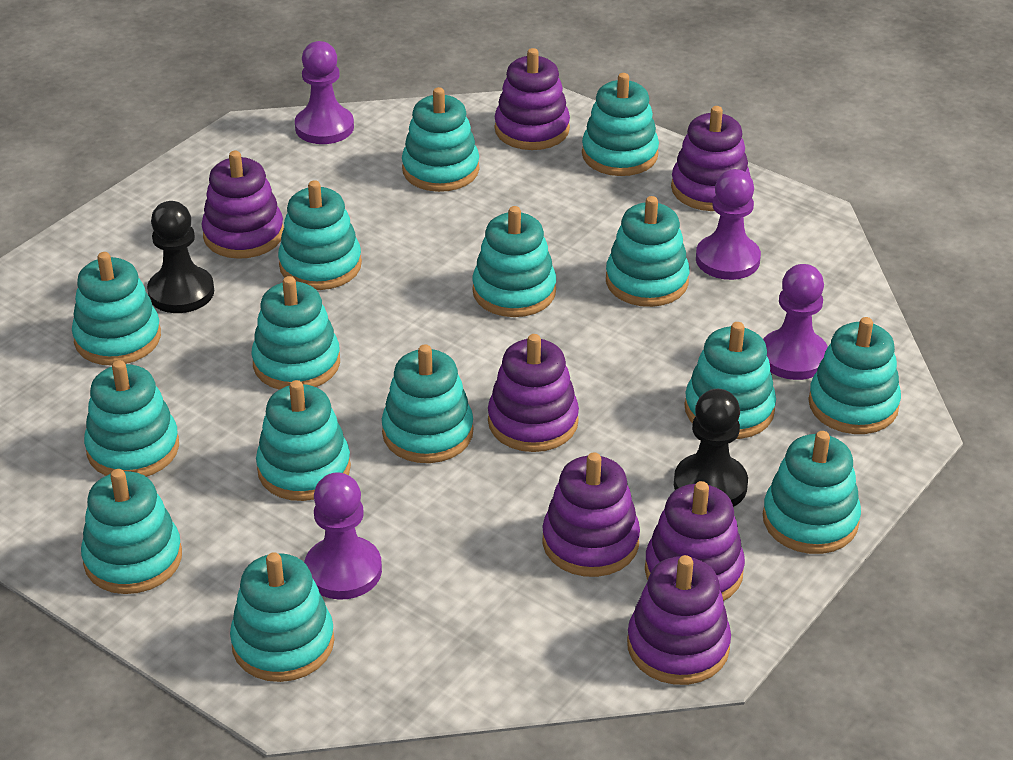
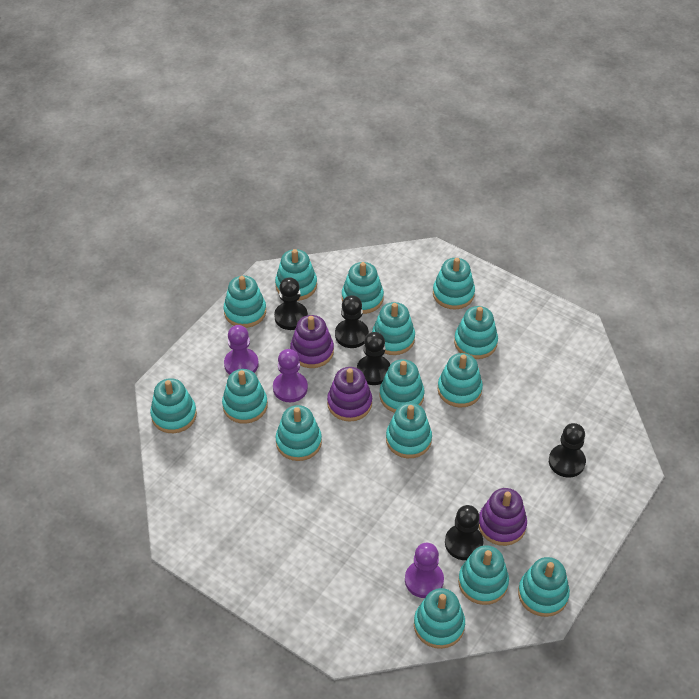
black pawn: [147,201,214,313] [674,389,748,507] = 2 -> [274,277,308,330] [335,295,369,348] [357,332,390,385] [445,505,483,560] [549,423,586,478] = 5
purple pawn: [295,41,354,144] [304,472,382,600] [696,169,761,280] [763,264,828,380] = 4 -> [224,325,259,375] [273,349,308,402] [405,543,444,598] = 3
purple stacking toy: [202,151,284,259] [488,334,579,452] [495,48,570,150] [542,452,640,577] [627,555,731,685] [645,481,745,601] [671,106,751,211] = 7 -> [290,315,334,368] [327,367,372,422] [479,488,527,546] = 3

